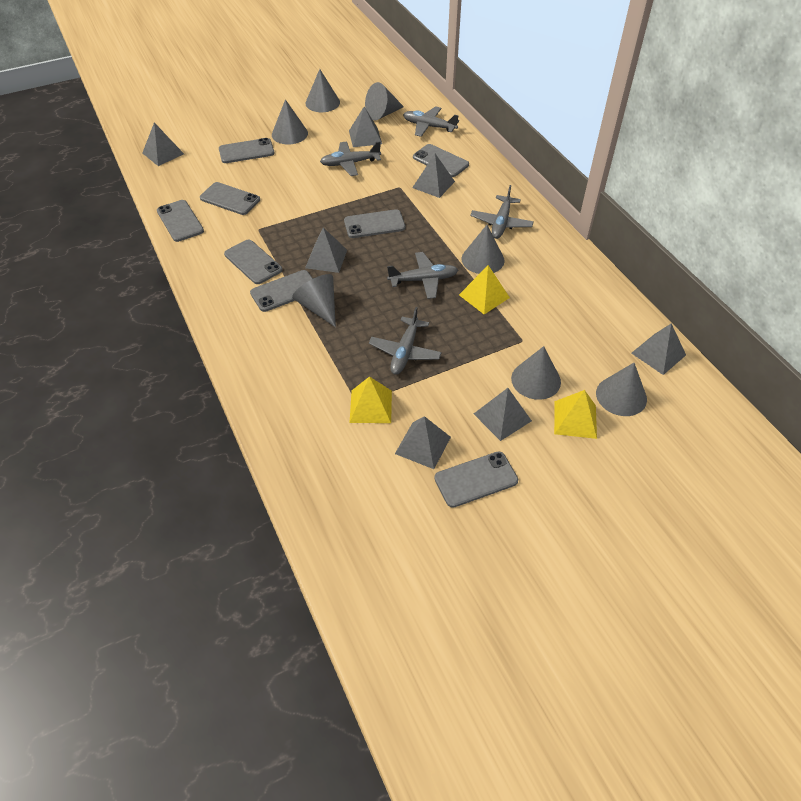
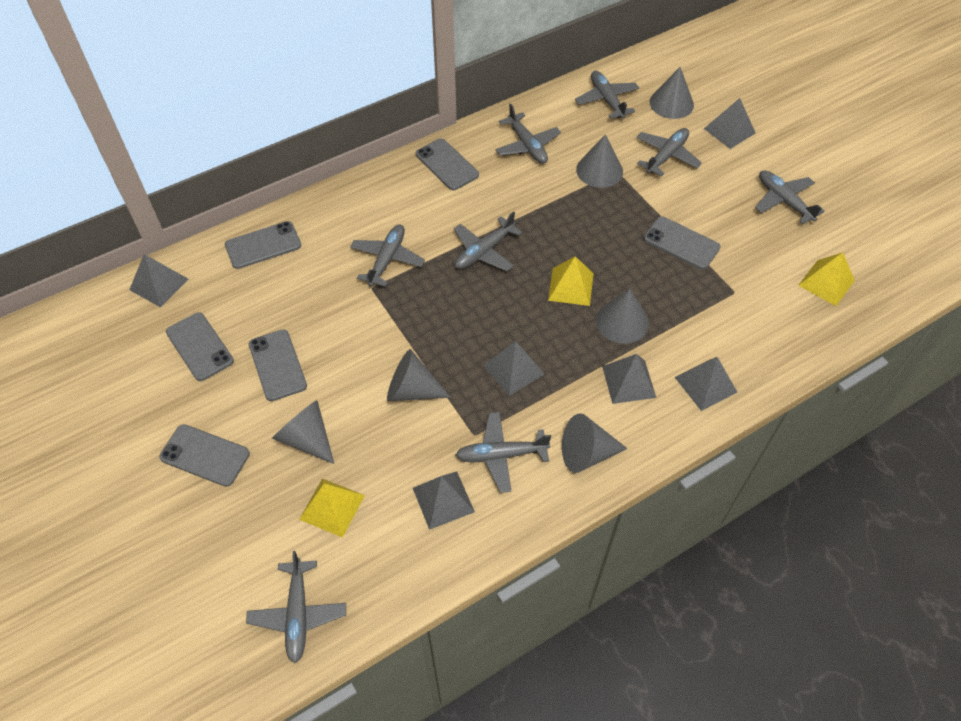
grey cone: [272,99,308,144] [292,274,336,327] [305,69,340,112] [365,82,404,121] [462,225,505,274] [511,346,561,400] [596,363,647,416] = 7 -> [272,400,334,464] [387,349,451,401] [562,413,628,473] [576,134,623,188] [596,289,649,344] [650,67,694,119] = 6
grey phone: [157,200,204,242] [200,182,260,215] [219,138,274,163] [224,240,282,284] [250,270,313,312] [344,209,405,238] [413,144,469,177] [434,451,518,508] = 8 -> [159,424,250,487] [166,312,234,381] [225,221,301,269] [249,329,307,401] [416,138,479,190] [644,216,720,269] = 6
grey plane: [320,141,381,176] [369,307,442,375] [387,252,458,299] [403,106,459,137] [470,185,534,239] = 5 -> [246,551,346,663] [350,224,425,287] [454,212,523,271] [455,412,551,493] [495,104,561,164] [575,71,639,119] [637,128,702,177] [755,170,825,224] = 8
grey pyramid: [142,122,184,166] [305,228,347,273] [349,107,382,147] [395,416,451,469] [412,154,455,198] [474,388,532,441] [631,323,686,375] = 7 -> [129,254,188,307] [413,471,475,530] [484,341,544,396] [602,354,656,404] [675,357,737,411] [704,98,755,149] = 6

